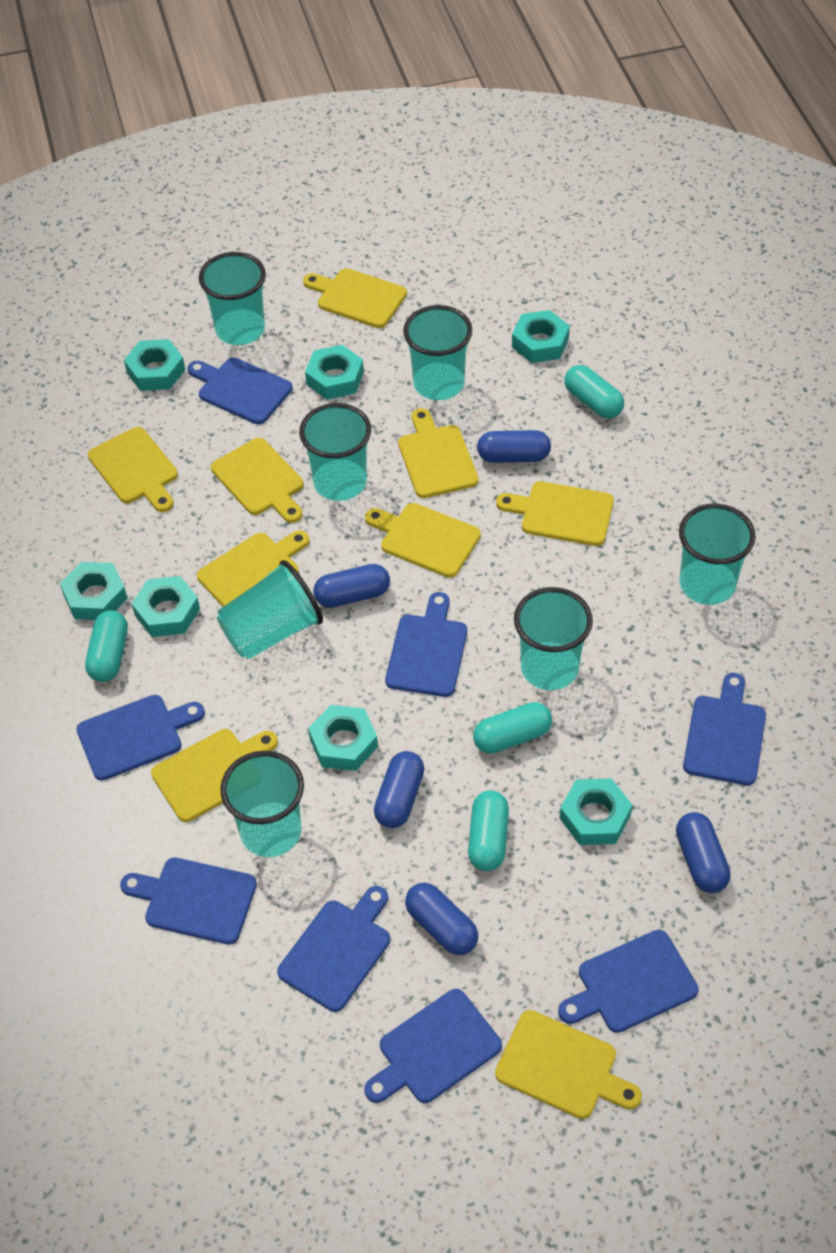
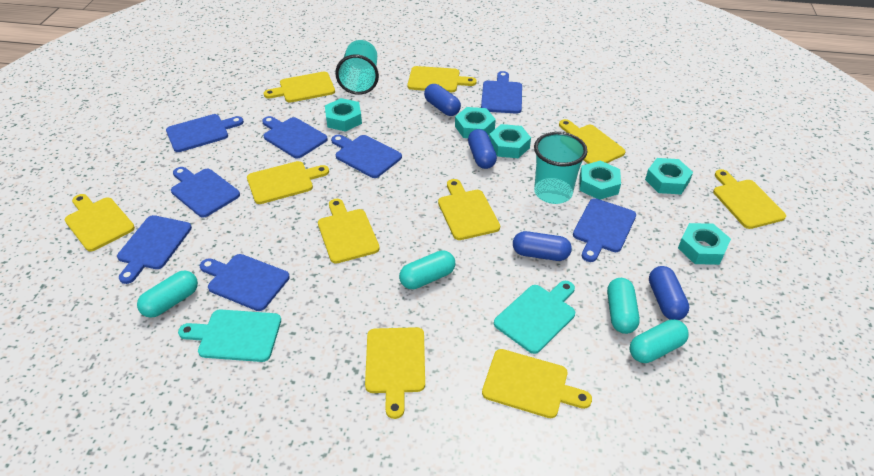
blue capsule: [313,564,390,608] [374,751,424,828] [405,883,478,955] [477,430,551,463] [676,812,730,893] = 5 -> [424,84,461,116] [468,129,497,169] [513,231,572,261] [649,266,689,320] = 4
turquoise cup: [199,252,266,345] [217,560,323,659] [220,751,304,857] [299,403,371,501] [403,305,472,400] [514,587,593,690] [679,504,756,605] = 7 -> [335,40,379,95] [534,132,588,204] = 2
turquoise cutting board: none = 0 -> [178,310,281,362] [494,281,575,354] = 2
turquoise nut: [60,562,128,620] [124,339,185,391] [132,576,200,637] [305,345,364,400] [308,705,378,771] [512,310,570,363] [560,778,632,845] = 7 -> [325,98,362,132] [455,107,496,138] [489,124,531,158] [579,160,621,199] [645,158,693,195] [678,223,731,265] = 6
yellow cutting board: [88,427,178,512] [151,729,278,822] [197,530,310,606] [211,438,304,523] [303,268,407,328] [365,503,481,578] [398,408,479,498] [495,1010,642,1119] [496,481,614,546] = 9 -> [65,194,135,252] [247,161,329,204] [264,72,335,103] [318,199,380,263] [365,327,425,419] [407,66,477,92] [438,179,500,240] [482,349,592,418] [559,119,626,164] [713,169,786,229] = 10

